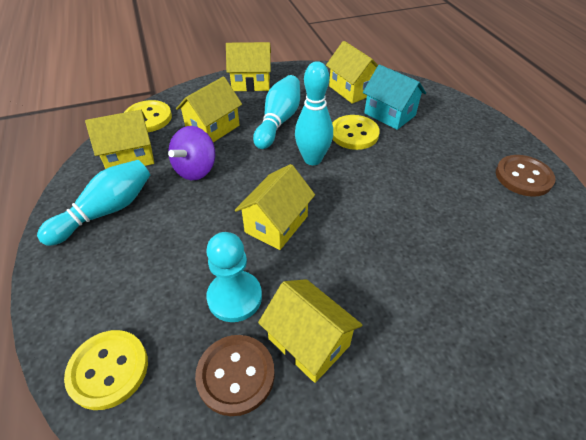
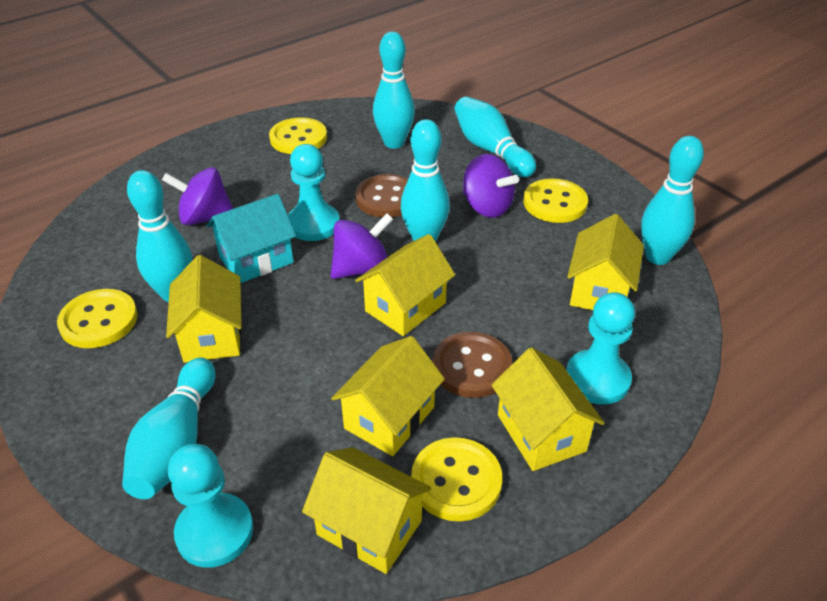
purple spinning top: [168,126,215,180] = 1 -> [162,167,233,225] [331,213,393,279] [463,154,519,218] = 3
turquoise bowling pin: [37,160,150,246] [253,75,300,149] [295,61,333,165] = 3 -> [122,358,216,499] [127,170,193,302] [373,32,415,149] [401,119,450,242] [455,96,536,177] [641,136,704,265] = 6
turquoise pawn: [206,232,262,322] = 1 -> [168,444,253,568] [288,144,339,241] [566,292,635,405] = 3
yellow button: [64,330,148,410] [124,100,172,132] [332,115,380,150] = 3 -> [57,289,138,348] [269,117,327,154] [411,437,502,521] [523,178,588,223] = 4

